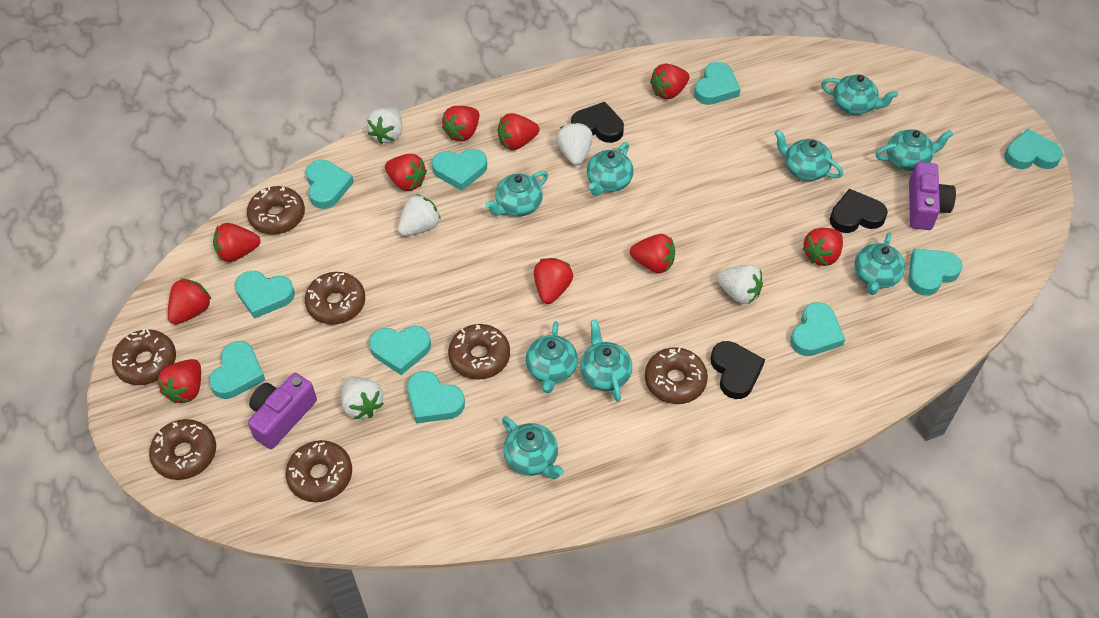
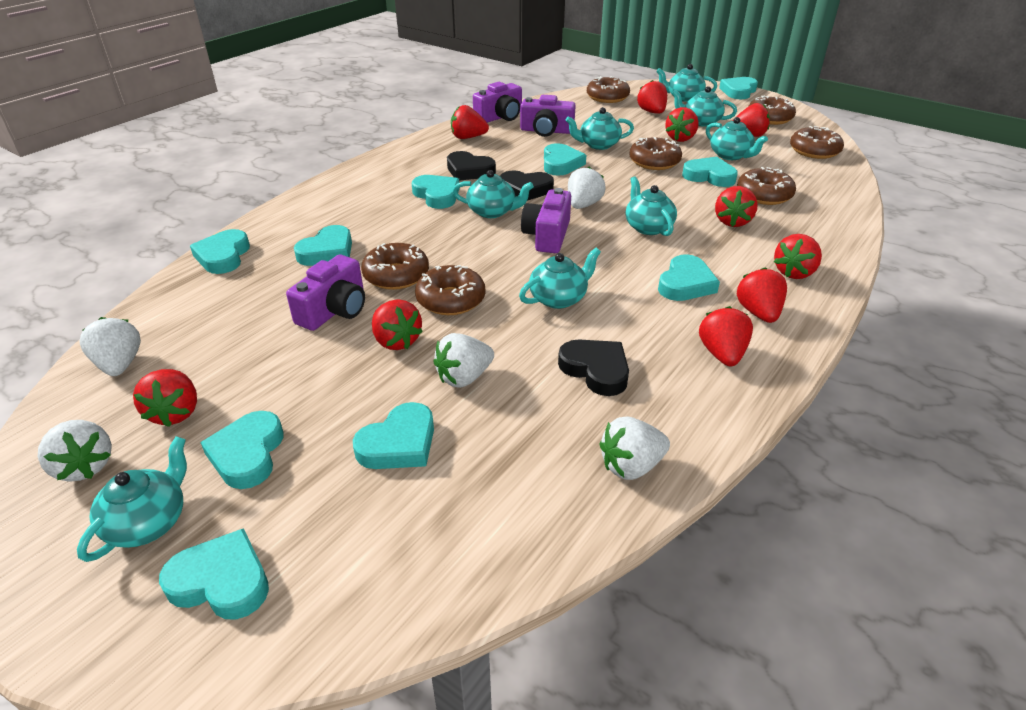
purple camera: [248,373,317,449] [909,162,956,230] = 2 -> [286,255,365,331] [473,82,522,123] [520,95,576,137] [521,188,571,253] = 4
turquoise teapot: [485,171,548,216] [502,416,564,479] [526,321,578,393] [580,319,632,402] [587,142,634,196] [774,130,843,181] [821,74,898,115] [854,233,905,295] [876,129,953,171] = 9 -> [77,436,187,562] [452,170,534,218] [519,248,601,309] [565,107,634,150] [625,176,677,236] [656,64,717,102] [672,86,737,127] [706,117,768,160] = 8

